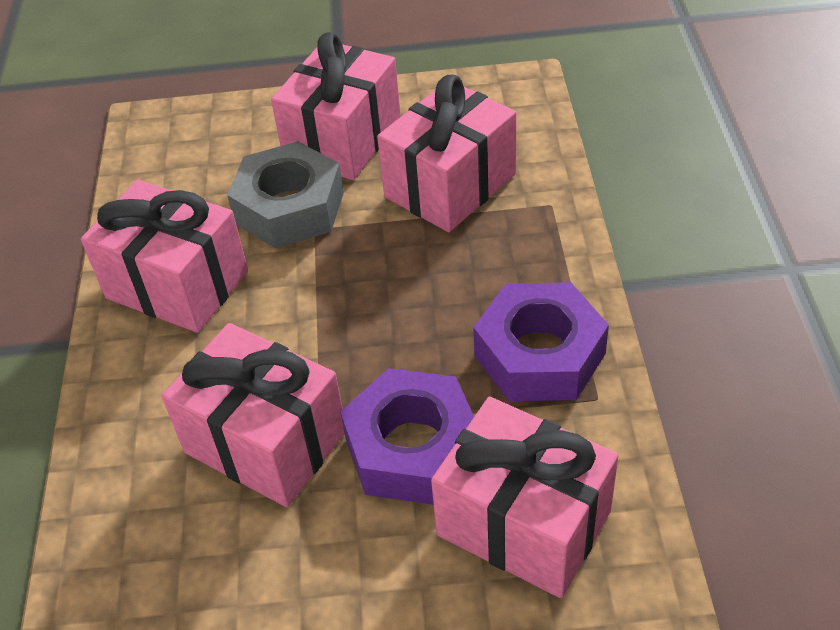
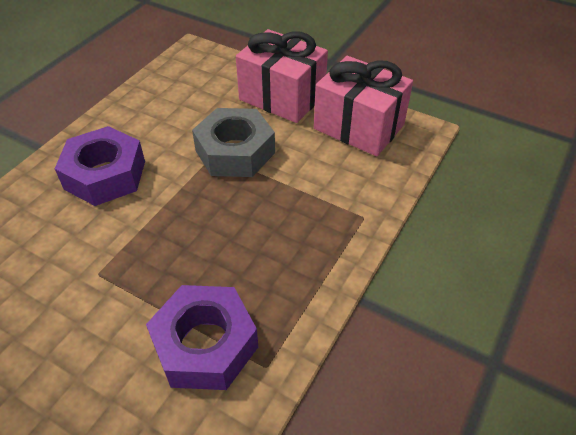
pink gift: [81,180,248,333] [162,323,345,507] [271,32,401,180] [377,75,516,232] [431,397,619,598] = 5 -> [236,29,328,123] [314,56,413,156] = 2

